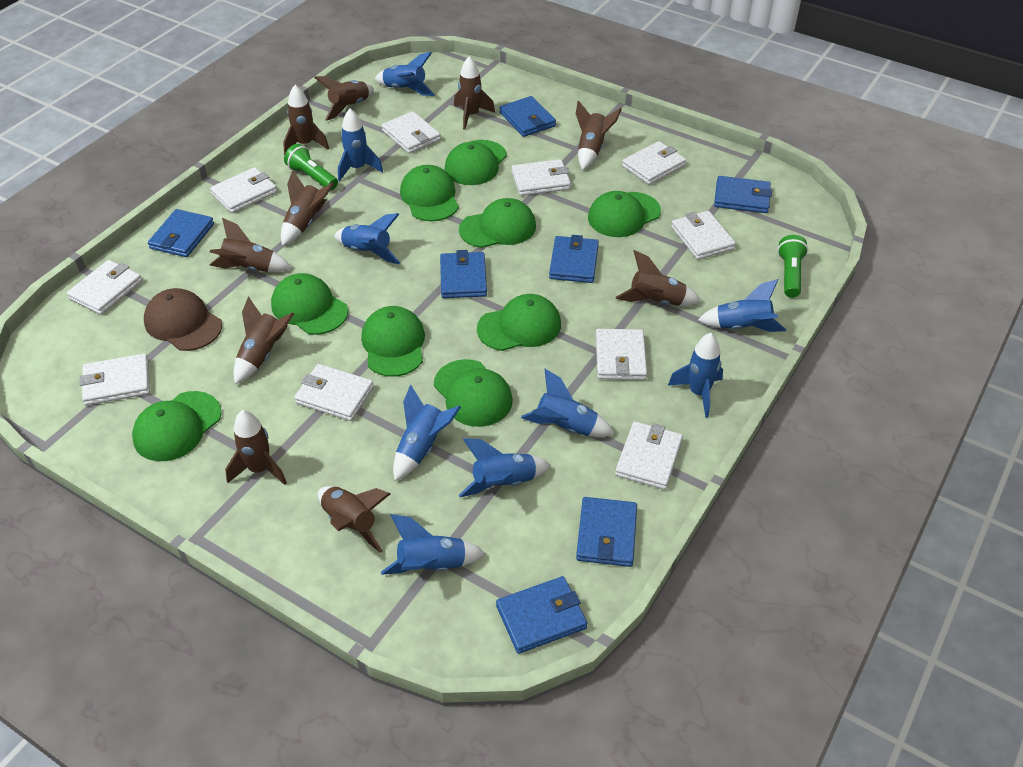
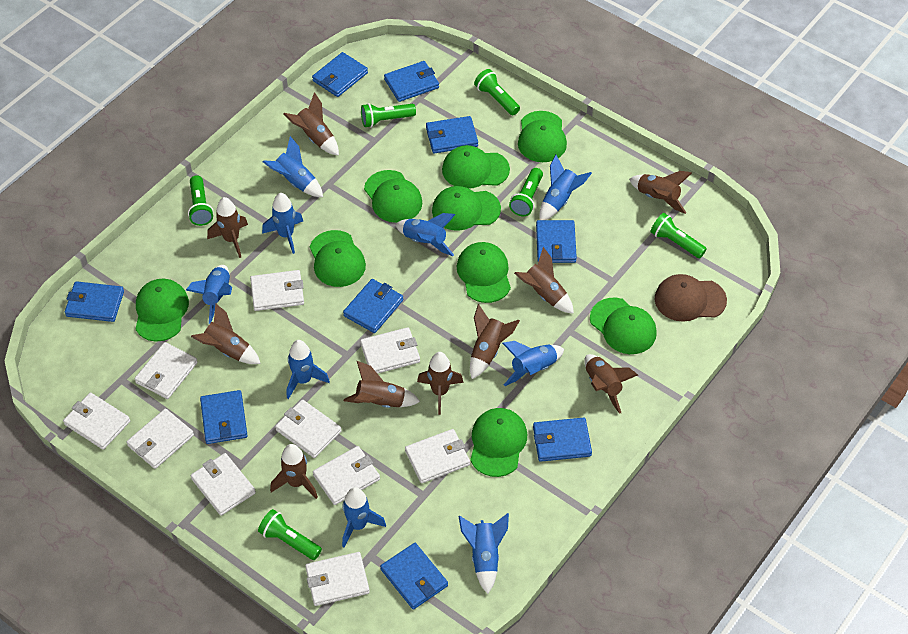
blue wallet: [148,209,214,257] [440,250,487,298] [496,576,587,654] [500,96,556,137] [549,235,599,283] [576,497,637,567] [714,176,772,213] = 7 -> [65,281,124,322] [200,390,248,444] [312,52,368,97] [343,279,403,333] [380,543,448,610] [384,61,439,102] [426,116,478,154] [533,418,592,462] [536,220,577,263] = 9
green flashlight: [284,144,338,190] [777,235,808,298] = 2 -> [188,175,214,226] [258,509,322,560] [361,103,416,128] [474,69,520,115] [509,168,543,216] [650,213,707,258] = 6

